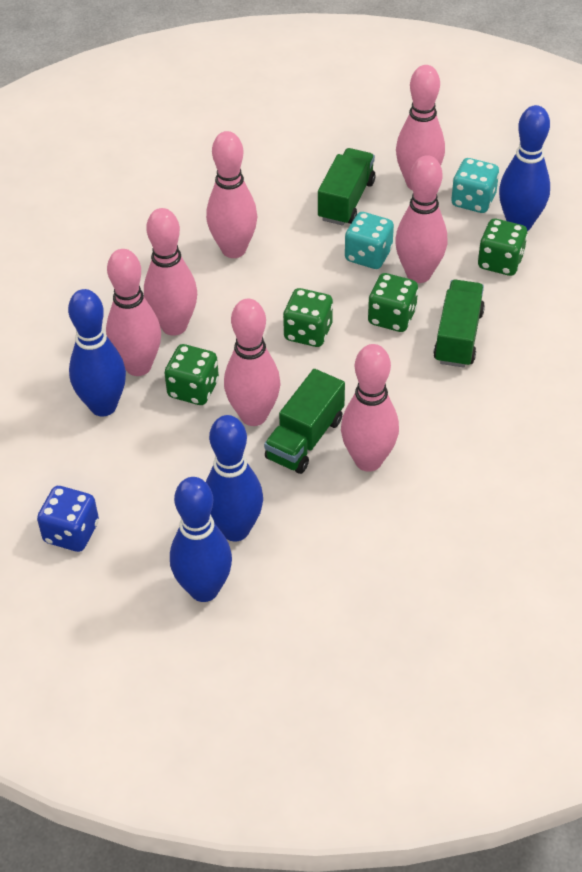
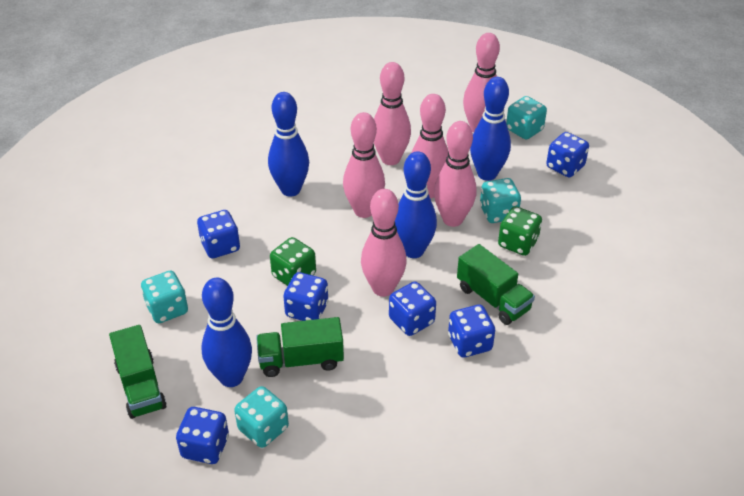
blue dice: [37,486,99,552] = 1 -> [176,407,229,464] [197,210,240,258] [283,272,329,321] [389,282,436,336] [448,305,495,358] [546,132,589,177] = 6
green dice: [164,344,219,405] [283,288,333,347] [368,273,418,332] [478,219,528,276] = 4 -> [270,237,316,286] [498,206,542,256] = 2
pink bowling pin: [106,249,161,376] [144,208,197,336] [206,131,257,258] [224,299,281,426] [341,344,399,472] [395,155,447,283] [396,65,445,190] = 7 -> [343,112,385,218] [361,189,407,297] [374,62,411,165] [411,94,449,198] [434,121,476,227] [463,33,500,133] = 6
turquoise dice: [345,212,394,269] [451,158,499,213] = 2 -> [141,271,188,323] [234,386,289,448] [480,178,521,223] [506,96,547,140] = 4

